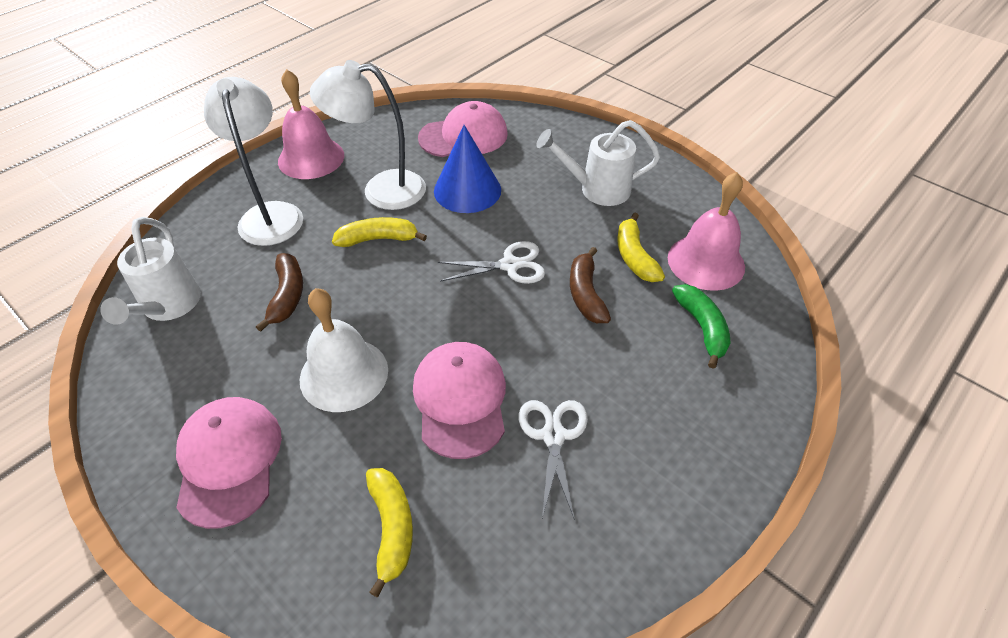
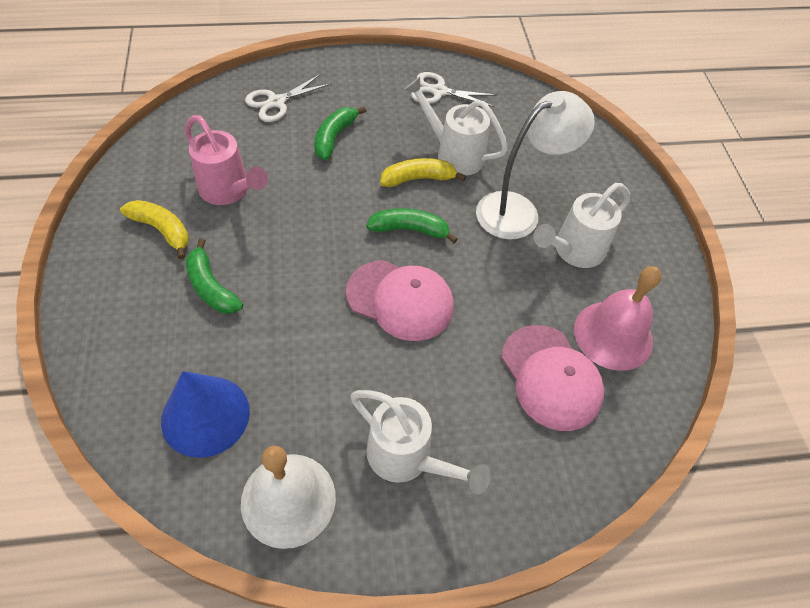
brown banana: [256,253,303,332] [570,247,611,323] = 2 -> none = 0
green banana: [672,284,731,369] = 1 -> [186,239,243,314] [314,106,366,160] [366,208,458,243] = 3
pink bell: [278,69,344,179] [668,172,745,291] = 2 -> [574,266,662,371] = 1
pink cap: [176,397,282,529] [413,342,506,459] [418,101,508,157] = 3 -> [346,260,454,341] [501,325,604,431] = 2
pink watering can: none = 0 -> [185,115,268,205] = 1
white lamp: [204,77,303,246] [310,60,426,210] = 2 -> [476,91,595,240] = 1
white watering can: [100,217,201,325] [536,120,660,206] = 2 -> [350,390,491,495] [404,77,508,175] [533,183,630,268] = 3
yellow banana: [332,217,427,247] [366,468,413,597] [617,212,665,282] = 3 -> [120,200,189,259] [380,158,466,187] = 2

